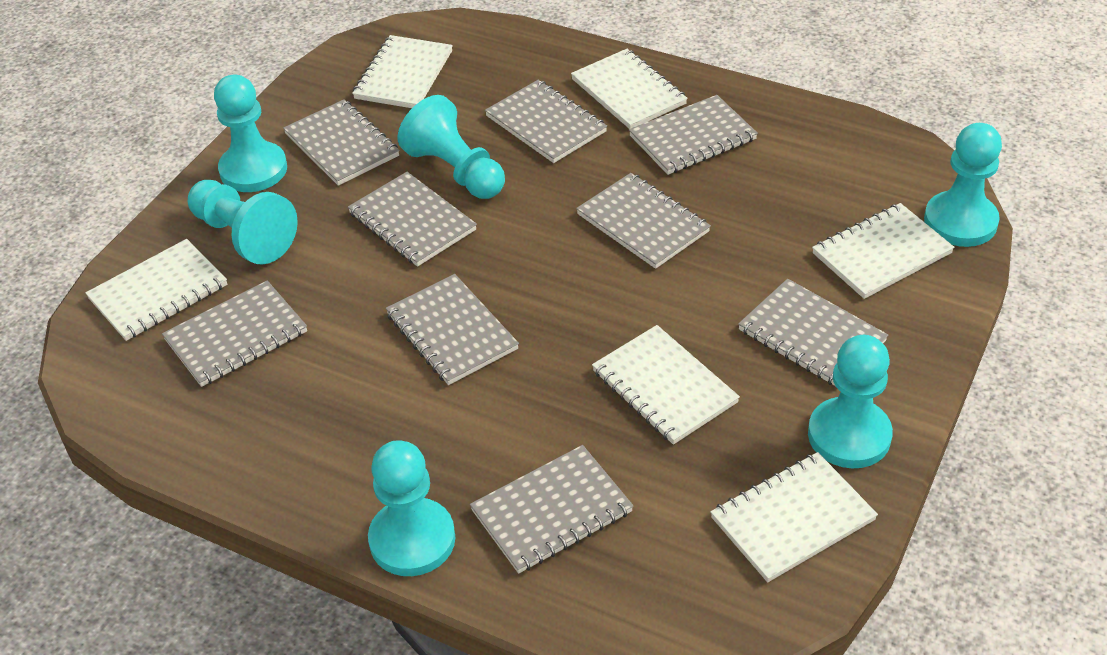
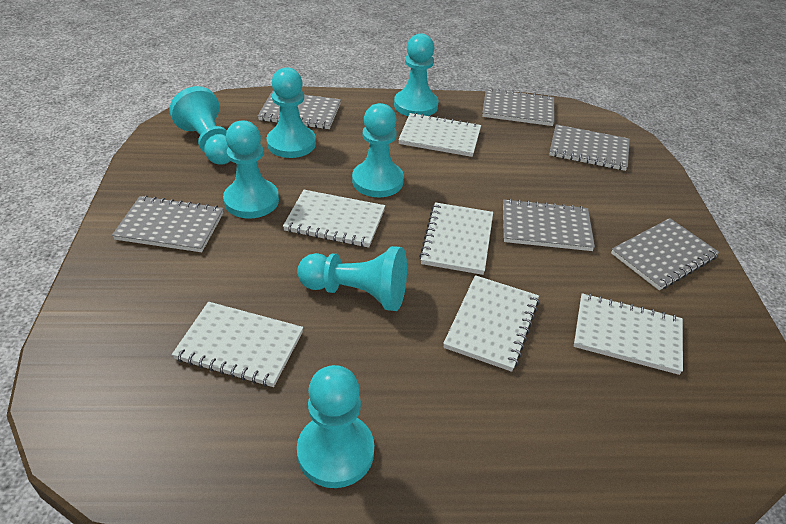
grey notebook: [162,280,307,387] [283,99,399,186] [348,172,477,267] [386,274,519,385] [470,445,633,574] [485,80,607,163] [576,173,711,269] [629,95,758,175] [738,279,888,386] = 9 -> [112,196,224,252] [258,91,341,129] [482,88,554,126] [503,199,595,251] [549,124,630,171] [611,218,720,290] = 6
turquoise pawn: [188,180,298,265] [214,75,287,192] [368,440,455,576] [398,95,505,199] [808,335,893,468] [924,123,1002,247] = 6 -> [169,86,230,165] [223,121,279,218] [267,67,316,158] [297,246,407,311] [297,365,374,488] [352,103,404,197] [394,34,439,116] = 7

